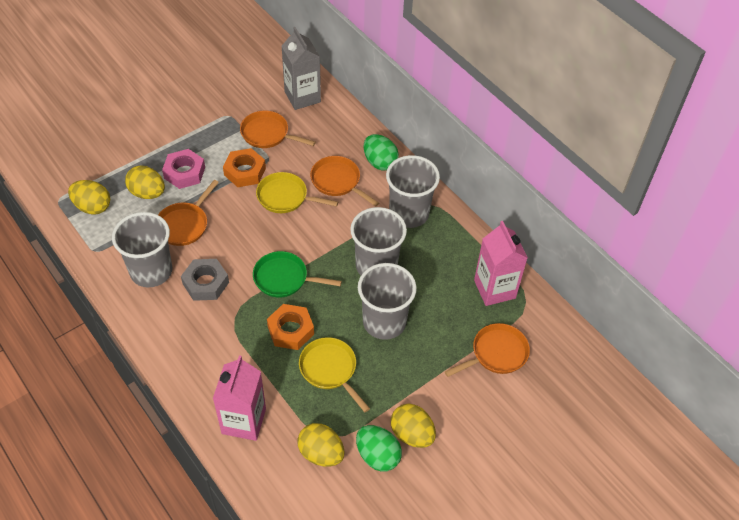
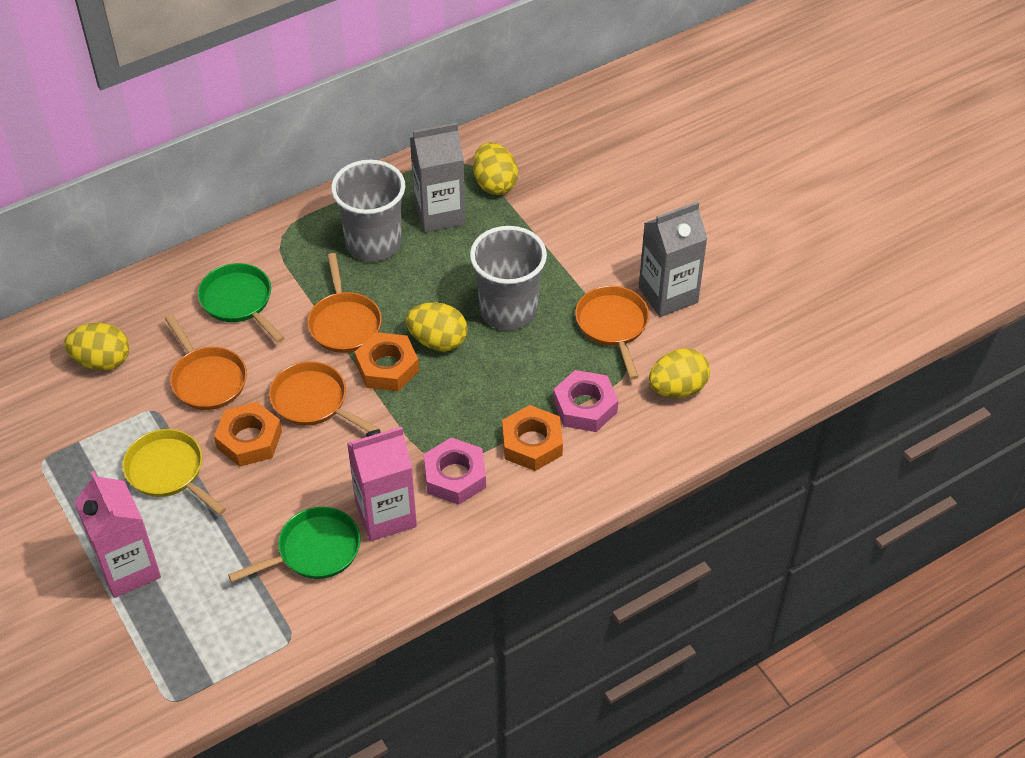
green egg: [356,425,402,472] [363,134,399,170] = 2 -> none = 0
green pan: [253,251,342,298] = 1 -> [198,263,284,343] [228,507,360,582] = 2
grey carton: [282,27,321,110] = 1 -> [410,122,466,233] [639,201,707,317] = 2
grey cup: [112,212,172,287] [350,207,407,275] [358,263,417,340] [386,155,440,228] = 4 -> [331,160,405,262] [470,226,547,330] = 2
grey nut: [181,259,229,301] = 1 -> none = 0
orange nut: [223,148,266,187] [267,304,314,350] = 2 -> [214,402,282,467] [355,332,419,391] [502,405,563,471] = 3
pink nut: [162,149,205,189] = 1 -> [424,437,486,505] [553,370,618,432] = 2
yellow pan: [256,172,338,213] [299,337,370,412] = 2 -> [122,429,226,515] = 1

